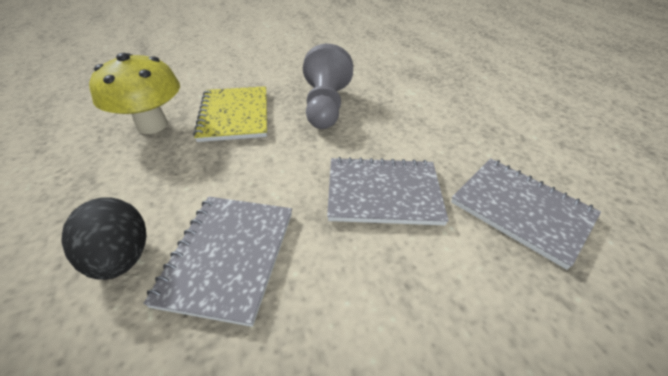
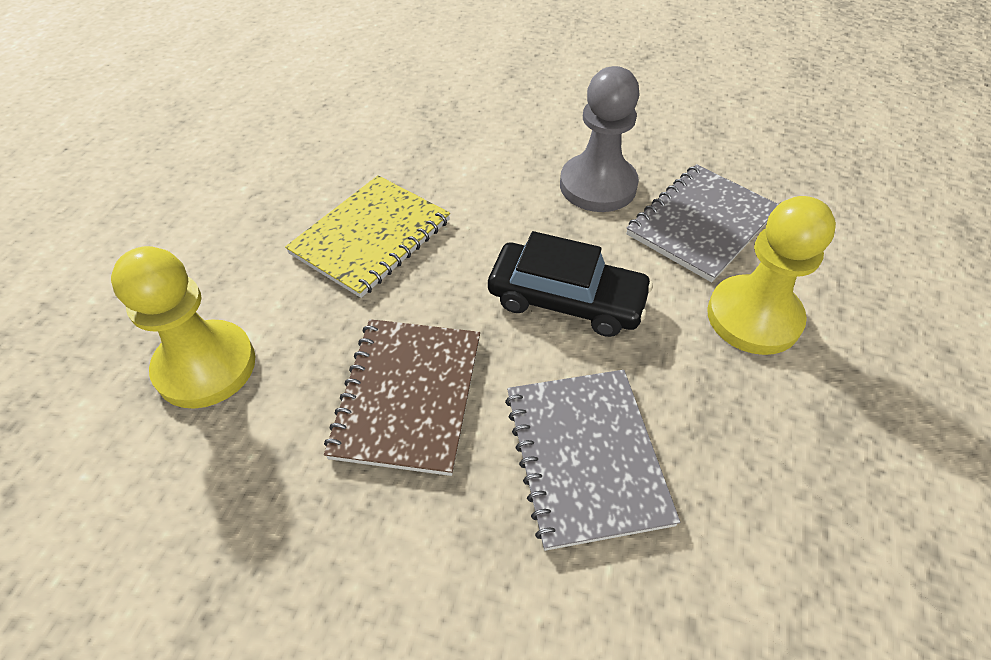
black car: none = 0 -> [488,231,653,337] = 1
black egg: [61,197,146,280] = 1 -> none = 0
brown notebook: none = 0 -> [324,319,480,476] = 1
grey notebook: [143,197,292,327] [327,157,449,225] [451,158,601,270] = 3 -> [505,370,680,551] [626,164,779,282] = 2
yellow mushroom: [89,53,180,134] = 1 -> none = 0
yellow pawn: none = 0 -> [111,246,255,409] [707,196,836,355] = 2

